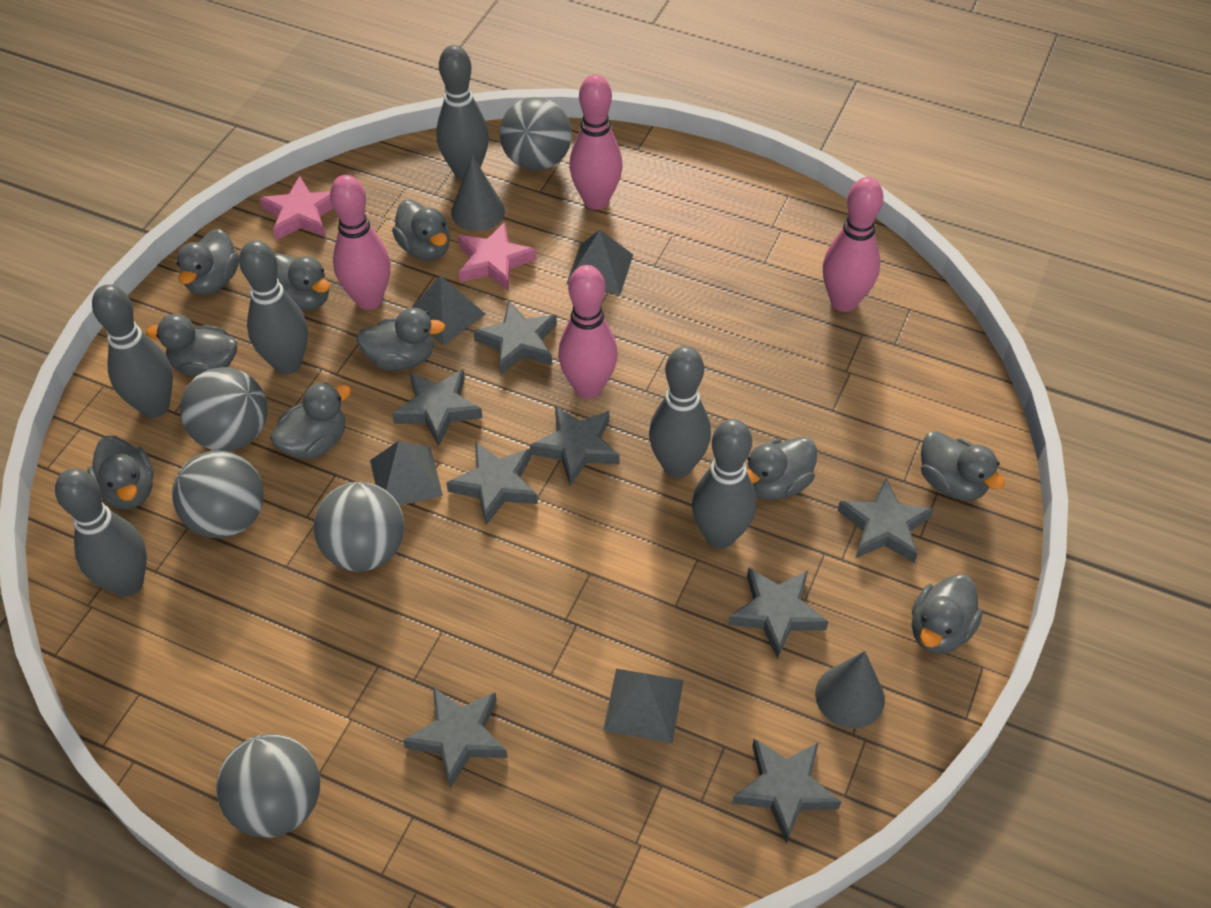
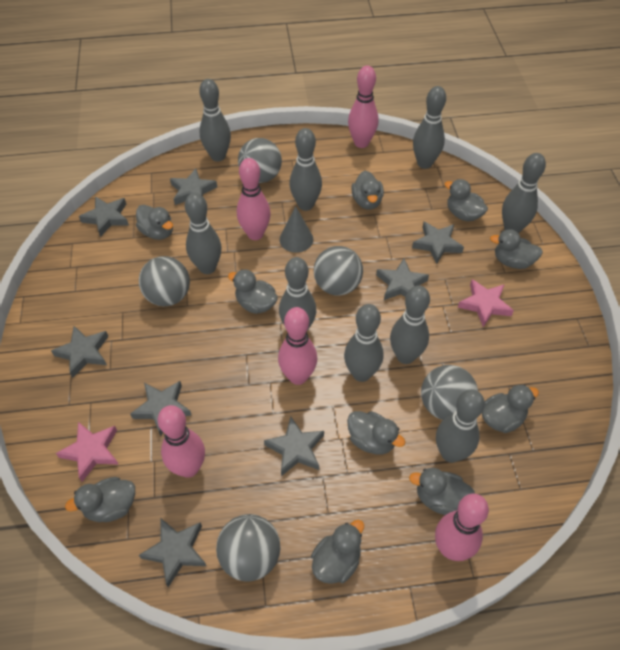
grey bowling pin: [55,468,147,597] [92,284,173,418] [239,240,308,375] [436,45,489,180] [649,346,711,478] [692,419,756,549] = 6 -> [185,193,222,274] [199,79,231,162] [279,257,316,331] [289,128,322,211] [344,304,383,382] [390,285,430,364] [413,86,446,169] [436,389,485,463] [502,153,546,233] = 9
grey cone: [451,155,505,231] [815,651,885,728] = 2 -> [280,206,313,253] = 1
grey pyramid: [370,441,443,506] [412,275,486,345] [566,230,633,294] [603,668,684,743] = 4 -> none = 0
pink bowling pin: [330,175,391,310] [558,265,618,399] [569,74,623,210] [823,177,883,312] = 4 -> [158,405,205,478] [237,158,271,240] [278,307,317,385] [348,65,378,148] [435,494,489,561] = 5

